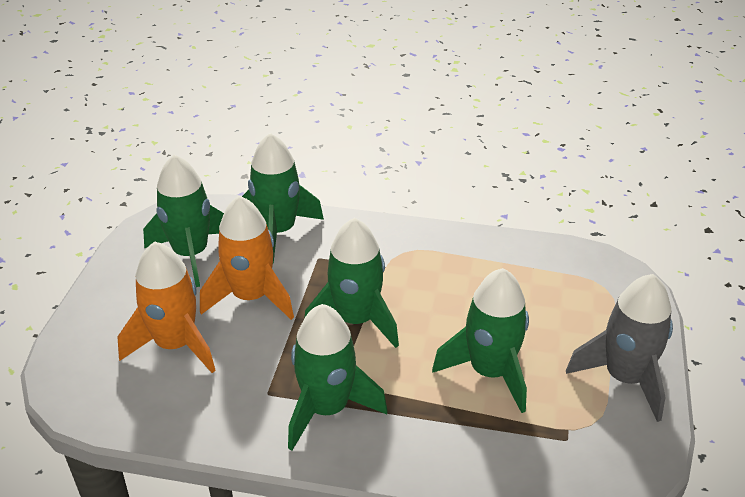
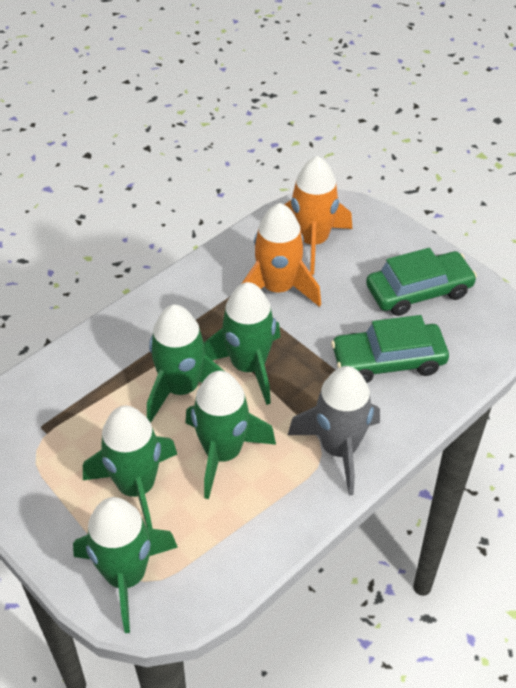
green car: none = 0 -> [331,315,449,383] [366,248,477,316] = 2

